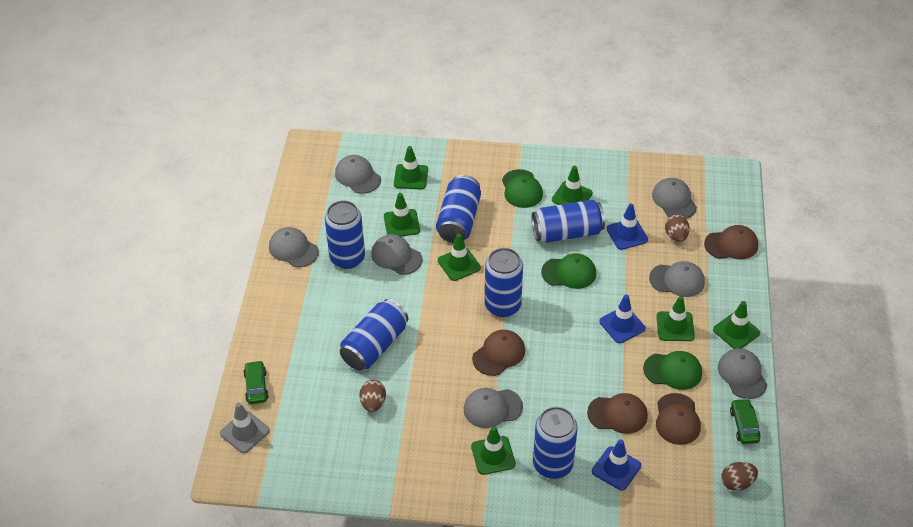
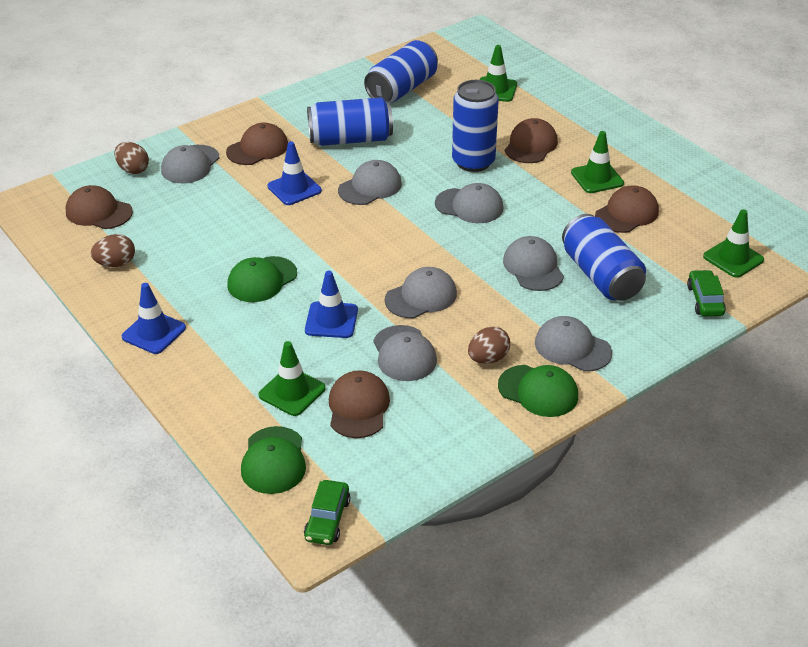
blue can: [325,201,365,269] [340,299,408,370] [436,175,481,243] [485,248,523,317] [532,200,605,243] [533,407,578,479] = 6 -> [307,97,393,146] [364,40,438,103] [452,80,499,172] [562,214,646,301] = 4
brown cap: [472,330,525,376] [587,393,648,434] [656,393,701,445] [704,225,758,259] = 4 -> [66,185,133,229] [226,122,288,165] [329,370,390,438] [505,118,558,163] [595,185,659,233] = 5
green traffic cone: [384,193,420,236] [394,146,428,189] [438,234,481,281] [471,426,516,475] [552,166,593,205] [656,296,695,341] [713,301,760,349] = 7 -> [259,341,326,416] [480,45,517,102] [571,131,624,193] [703,209,764,278] = 4
grey traffic cone: [220,403,270,453] = 1 -> none = 0

